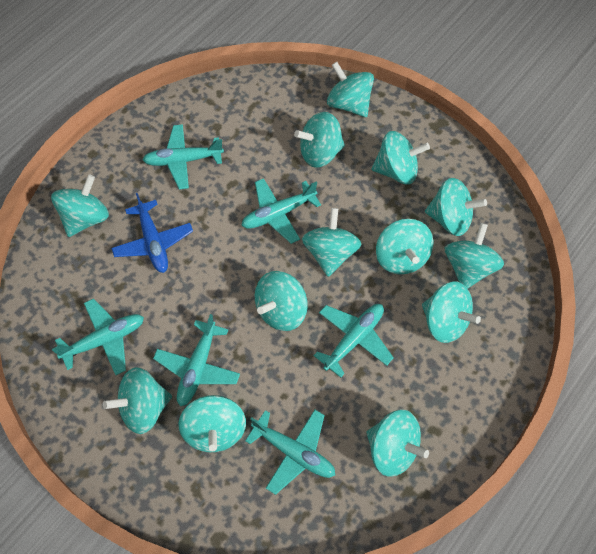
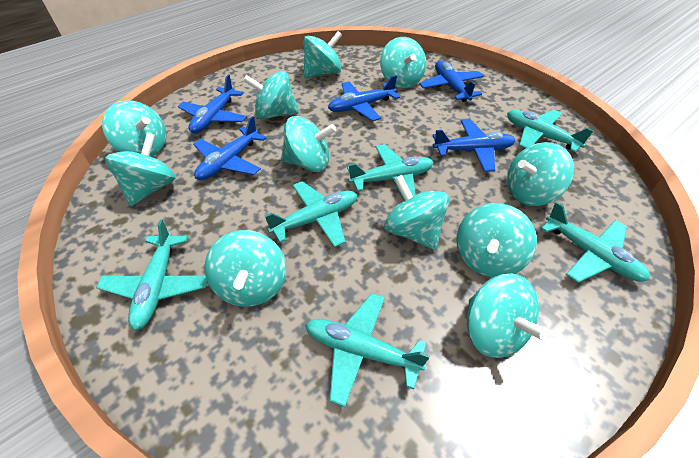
blue plane: [111,193,193,273] = 1 -> [178,75,247,133] [193,116,266,180] [328,75,400,121] [419,61,484,102] [433,119,515,172] = 5
turquoise spinning top: [51,174,109,237] [103,367,172,434] [179,395,246,452] [255,271,308,331] [294,112,345,168] [302,208,361,277] [327,62,374,117] [366,410,429,477] [372,131,430,184] [376,219,433,275] [422,282,481,343] [425,178,487,236] [445,223,504,289] = 13 -> [102,100,166,157] [105,133,176,206] [205,230,286,307] [243,71,299,120] [281,116,336,172] [303,31,342,78] [380,37,426,88] [384,175,450,250] [456,203,537,277] [467,273,548,358] [507,142,574,206] = 11

